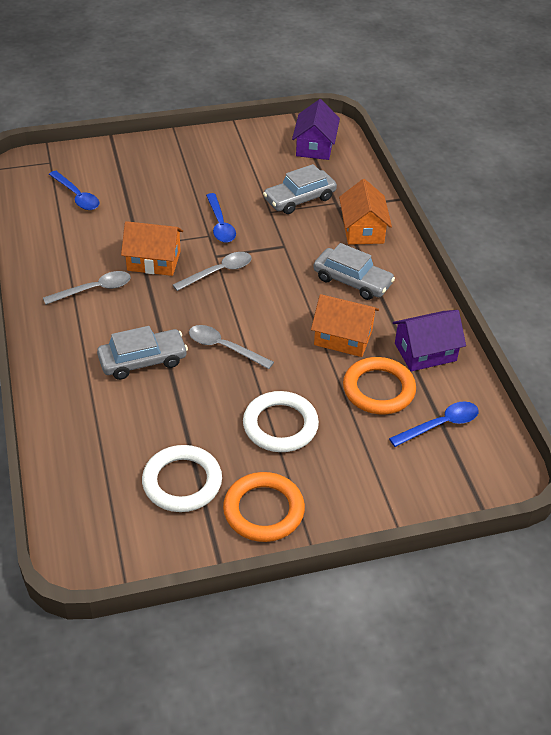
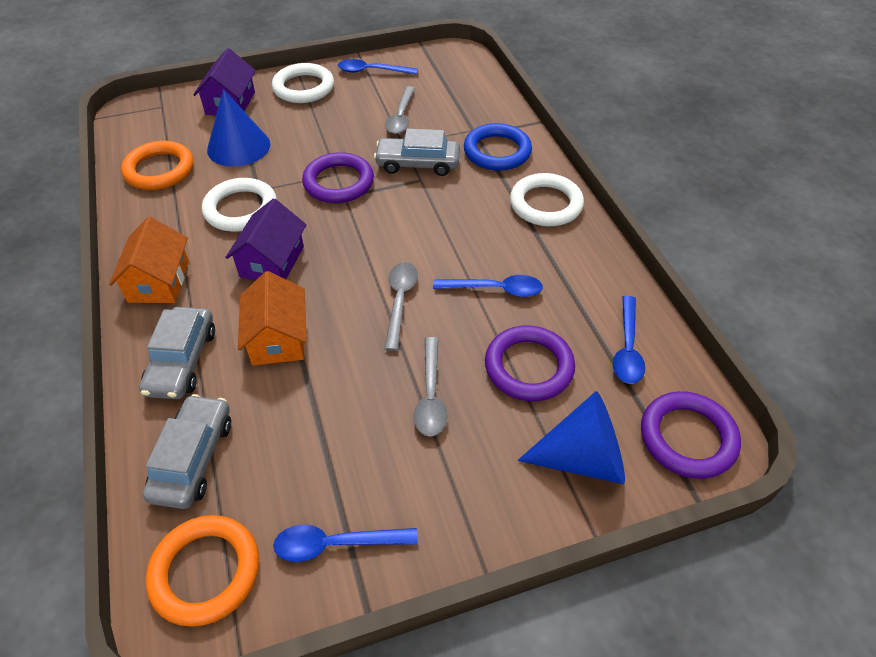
blue cone: none = 0 -> [207,89,270,167] [518,391,625,484] = 2
blue ring: none = 0 -> [464,123,532,171] = 1
blue spoon: [49,171,99,210] [206,193,236,243] [389,401,479,447] = 3 -> [273,525,418,562] [338,59,418,75] [433,275,543,297] [613,296,645,384] = 4
orange house: [121,221,183,276] [311,294,379,357] [339,179,392,245] = 3 -> [109,217,189,303] [238,271,306,365] = 2
purple ring: none = 0 -> [302,152,374,203] [485,325,575,401] [641,391,741,479] = 3
white ring: [142,445,222,512] [243,391,319,452] = 2 -> [202,178,277,232] [272,63,334,103] [510,173,584,226] = 3

